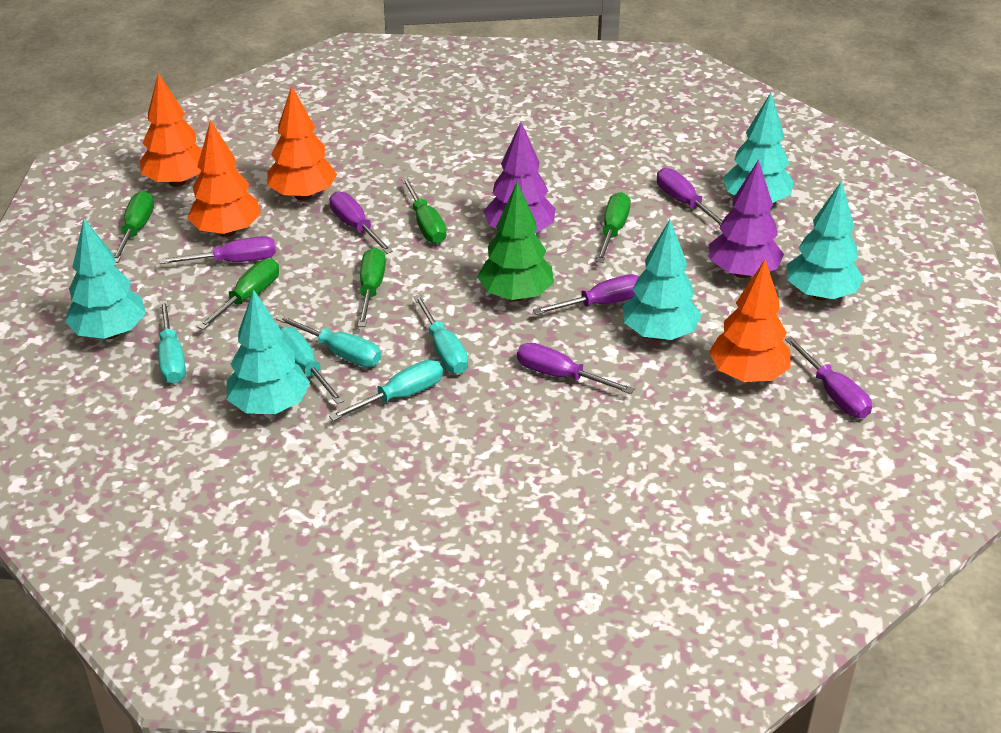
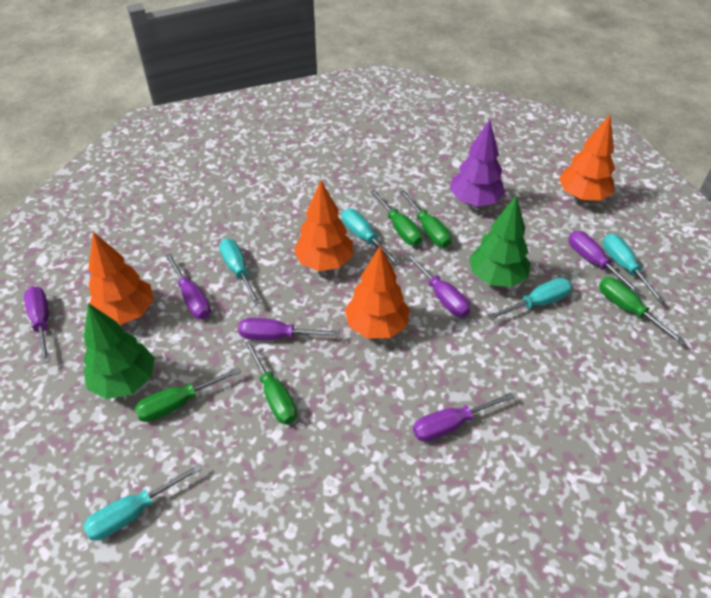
green tree: [478,182,554,301] = 1 -> [83,303,155,399] [469,196,531,287] = 2
purple tree: [483,122,556,233] [709,159,784,278] = 2 -> [450,119,505,207] = 1
turquoise tree: [65,219,146,339] [227,289,310,414] [622,220,701,340] [723,93,794,203] [787,181,864,300] = 5 -> none = 0

